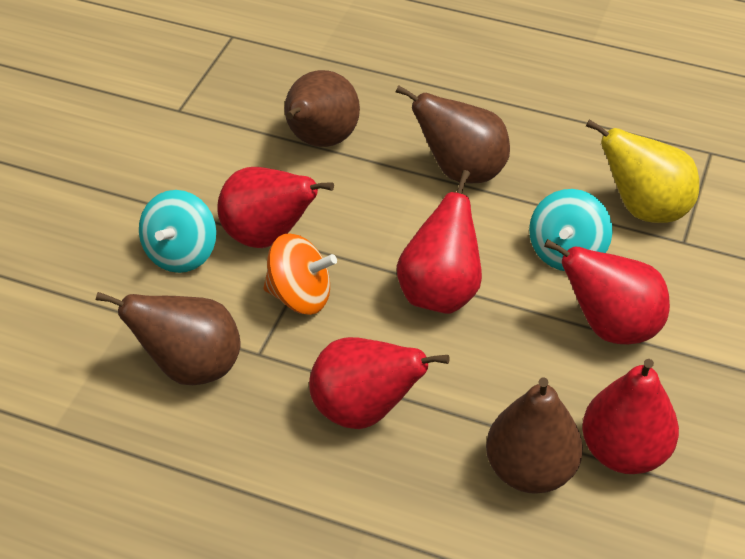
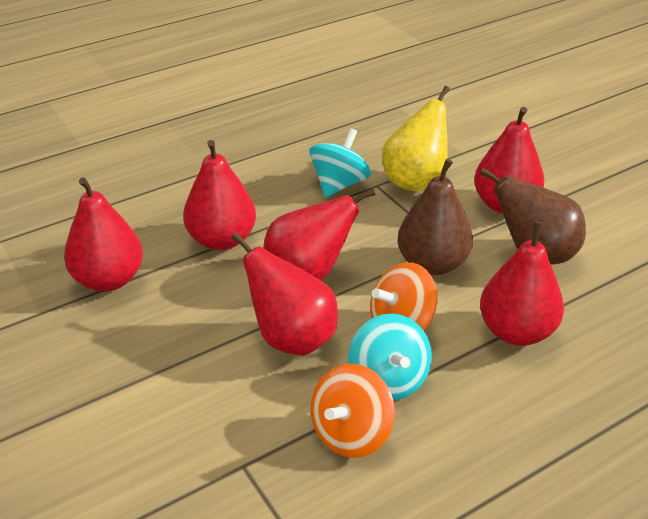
brown pear: [96,292,241,385] [285,70,360,147] [396,85,510,184] [486,378,583,494] = 4 -> [397,159,473,275] [480,168,586,264] = 2
orange spinning top: [263,233,337,315] = 1 -> [310,364,395,458] [370,262,438,331] = 2
red pear: [217,167,334,248] [309,337,449,429] [397,170,482,314] [544,239,670,345] [582,359,679,474] = 5 -> [64,177,143,292] [183,140,256,250] [231,232,338,356] [263,188,376,280] [474,107,544,213] [480,221,564,346] = 6

